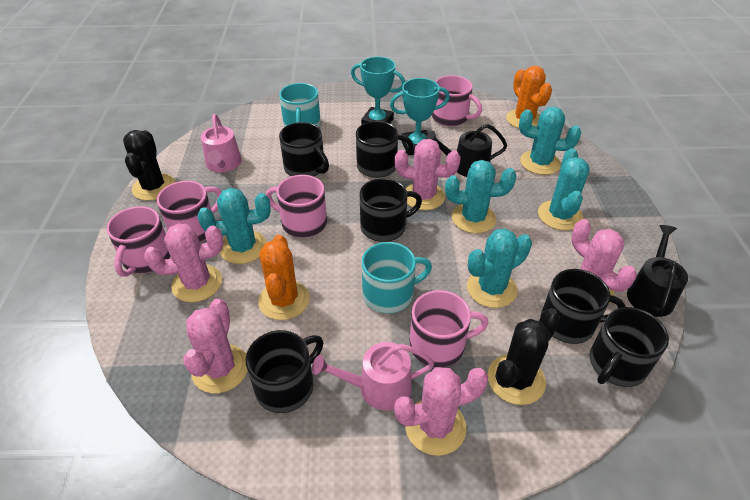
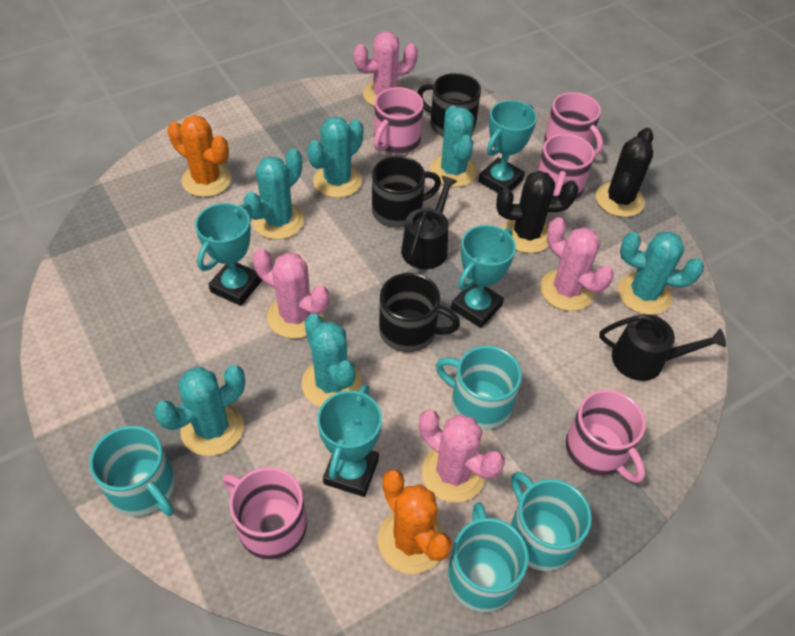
black mug: [246,330,323,413] [279,122,329,177] [356,121,413,178] [360,178,422,242] [541,269,625,344] [590,307,669,387] = 6 -> [372,156,441,227] [379,273,460,352] [417,73,481,137] = 3
pink cactus: [144,223,224,302] [183,299,248,393] [394,367,488,456] [395,139,461,210] [572,219,637,303] = 5 -> [253,248,329,339] [354,32,418,107] [419,410,505,503] [540,217,614,311] = 4
pink watering can: [201,114,242,172] [312,342,434,411] = 2 -> none = 0
turquoise cactus: [198,188,271,264] [445,160,517,234] [467,229,532,308] [519,107,581,175] [538,148,590,230] = 5 -> [154,365,245,456] [244,148,304,239] [302,314,362,407] [307,116,363,198] [430,105,478,187] [618,232,704,315] = 6
turquoise mug: [279,83,321,127] [362,242,432,313] = 2 -> [90,426,175,516] [436,346,522,430] [447,502,529,613] [510,471,592,571] = 4
turquoise trophy: [351,57,405,125] [390,78,450,155] = 2 -> [195,203,262,306] [317,385,382,497] [451,225,516,328] [478,100,537,193] = 4

